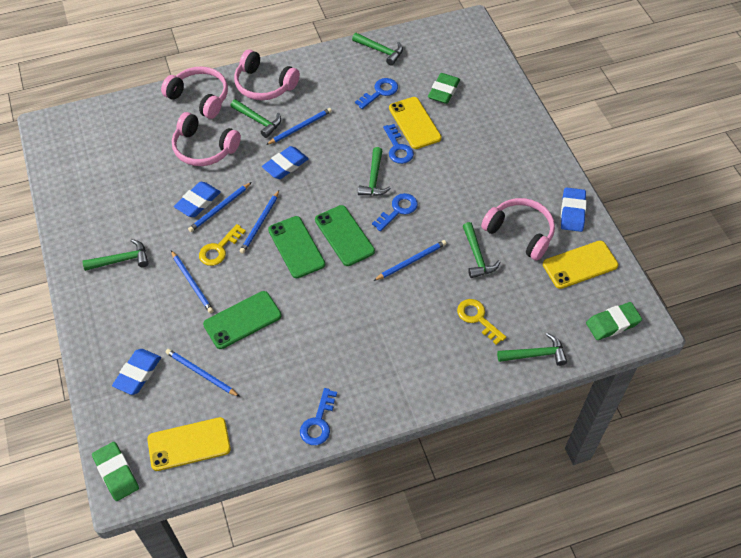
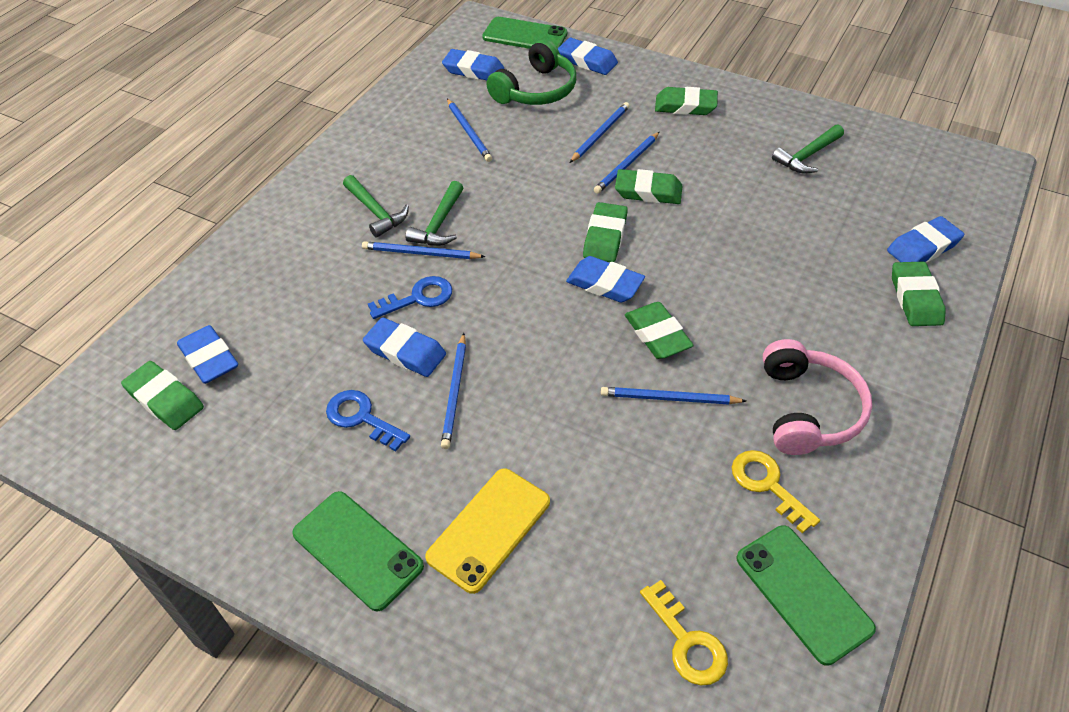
blue eraser: [112,349,161,395] [174,182,221,217] [262,146,309,179] [561,187,587,232] = 4 -> [177,325,238,384] [363,317,446,377] [442,49,504,80] [558,38,618,75] [566,256,645,303] [887,216,964,262] = 6
blue key: [300,388,337,445] [355,78,398,109] [372,193,418,231] [383,124,414,164] = 4 -> [326,390,410,451] [368,276,452,319] = 2
green eraser: [92,442,139,501] [428,73,460,104] [586,302,642,340] = 3 -> [121,361,204,430] [583,202,628,262] [615,169,682,204] [625,302,694,359] [655,87,718,115] [892,262,946,326] = 6
green hammer: [82,239,149,271] [230,99,281,138] [352,33,403,65] [358,147,391,196] [463,222,501,278] [497,333,567,366] = 6 -> [343,175,409,237] [406,181,463,246] [772,124,844,173] = 3
green headphones: none = 0 -> [486,39,576,105] = 1
pink headphones: [161,67,228,119] [172,112,241,166] [234,49,300,100] [481,198,555,261] = 4 -> [763,339,872,455] = 1
yellow phone: [147,417,231,471] [389,97,442,149] [543,241,618,289] = 3 -> [425,468,550,594] = 1

